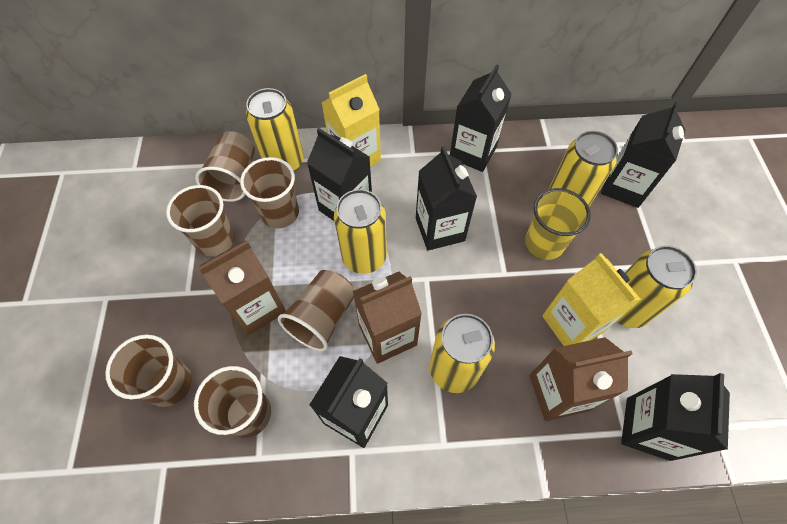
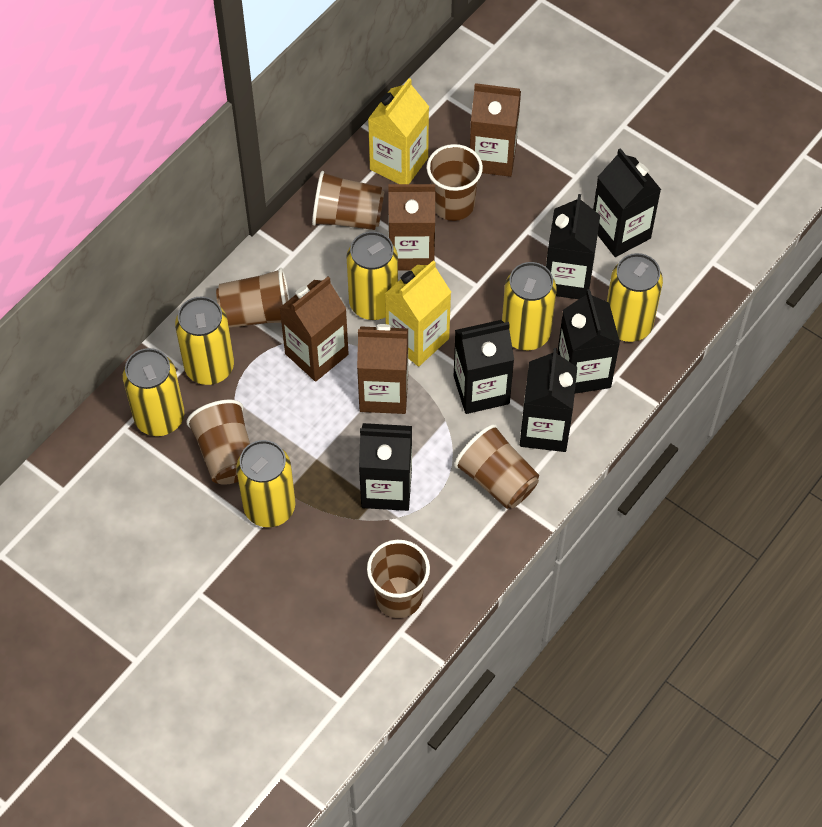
brown carton: [198,241,286,335] [353,272,422,364] [529,337,633,421] = 3 -> [280,277,349,382] [357,324,408,414] [388,184,435,271] [470,83,521,177] = 4
yellow can: [246,88,304,172] [334,189,387,274] [430,314,495,393] [548,131,618,207] [616,246,697,328] = 5 -> [123,348,184,436] [175,296,234,385] [236,440,295,527] [346,231,398,320] [502,262,557,350] [607,253,663,342] = 6
yellow cup: [525,188,591,260] = 1 -> none = 0

